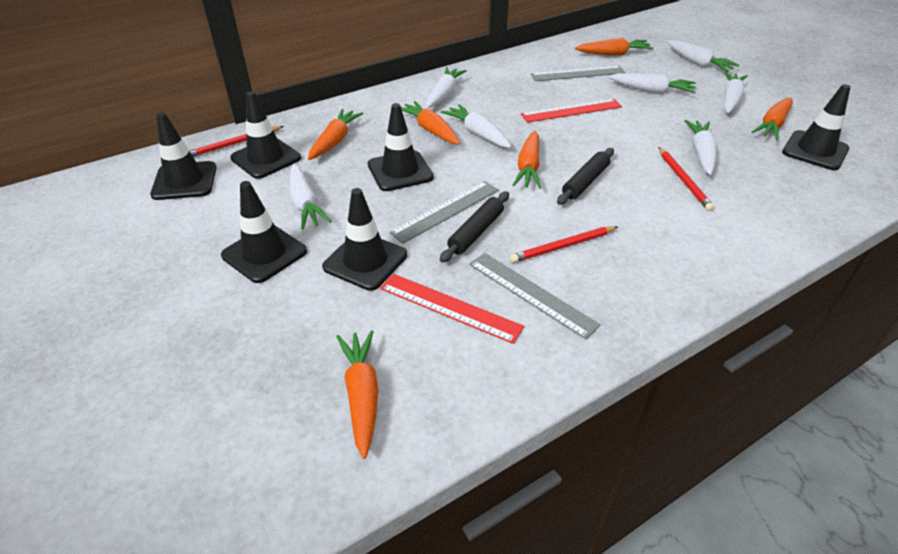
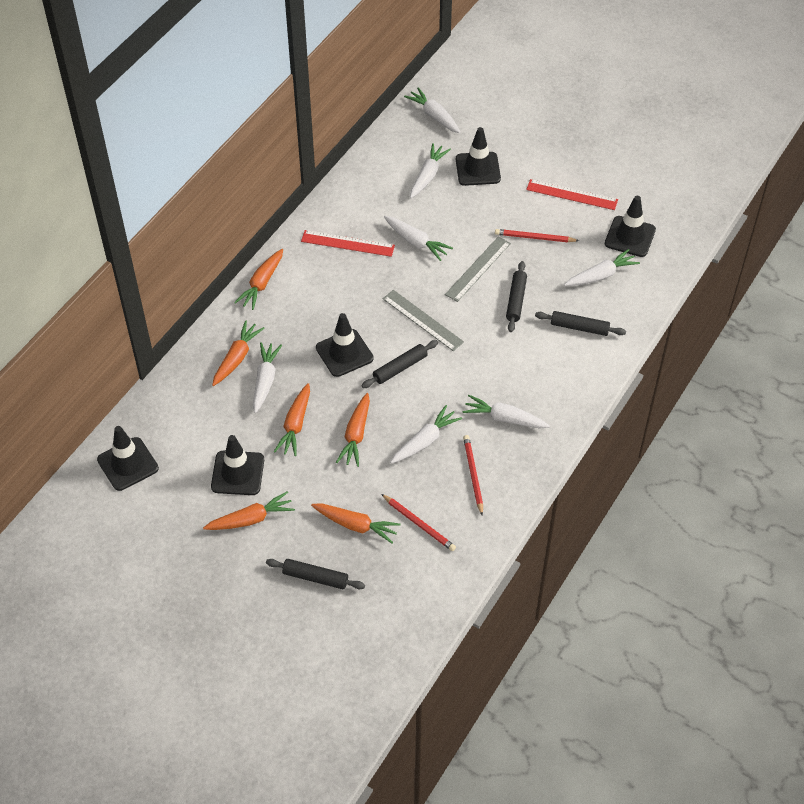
black rolling pin: [440,191,509,263] [557,148,614,205] = 2 -> [266,559,365,589] [361,340,438,388] [506,261,527,332] [535,311,626,336] = 4
black traffic cone: [150,113,217,200] [221,181,307,283] [230,91,301,179] [322,188,407,291] [368,103,434,191] [782,84,851,170] = 6 -> [97,426,159,491] [211,435,264,495] [316,313,374,377] [456,127,501,186] [605,196,656,257] = 5
grey ruler: [389,181,499,244] [469,253,601,339] [531,66,626,81] = 3 -> [383,290,464,351] [445,236,511,302] = 2

